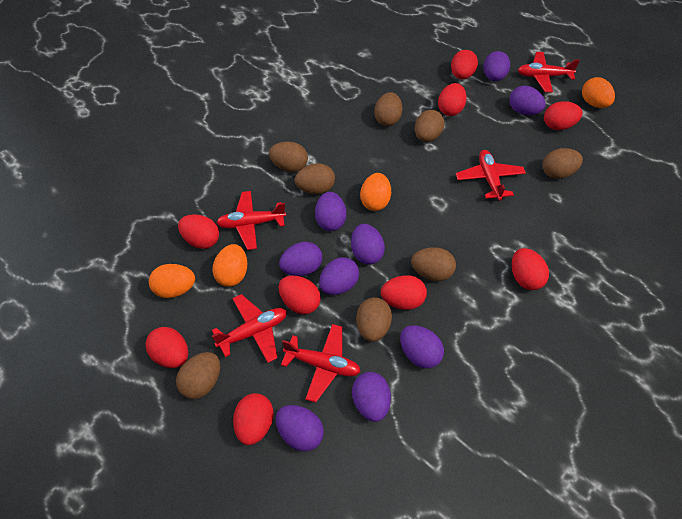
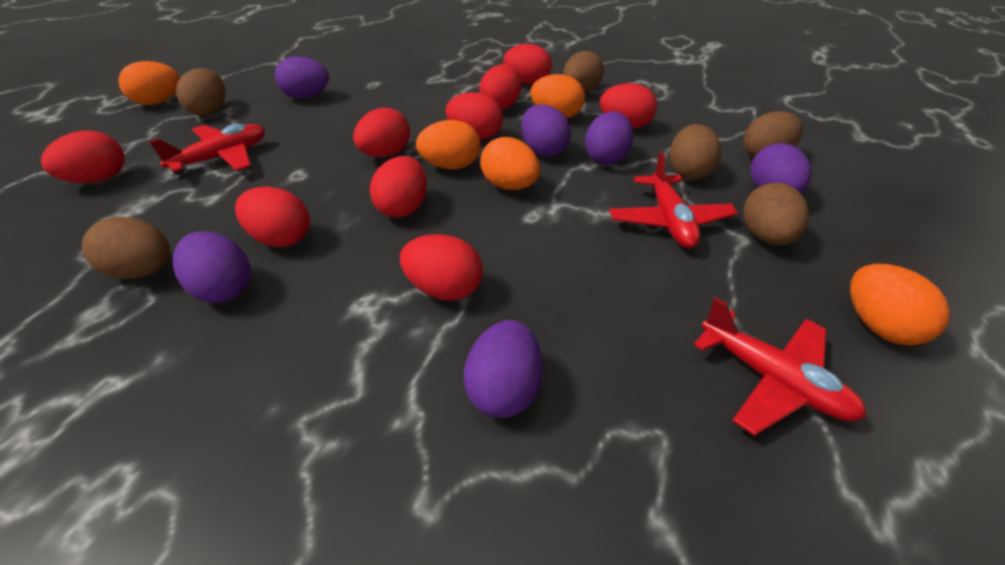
brown egg: [176,352,220,399] [269,141,308,172] [295,163,335,194] [356,297,392,342] [374,92,402,126] [411,247,456,281] [415,110,445,142] [543,148,583,179] = 8 -> [82,216,170,279] [176,68,226,116] [563,51,604,92] [670,124,721,180] [744,111,803,158] [744,183,809,245] = 6
orange egg: [149,264,195,298] [212,244,247,287] [360,173,391,211] [582,77,615,108] = 4 -> [118,61,180,105] [416,120,480,169] [480,137,540,190] [530,74,585,118] [850,264,950,345] = 5
purple egg: [276,405,324,451] [279,242,322,276] [315,192,347,231] [319,257,359,295] [351,224,385,265] [352,372,391,422] [400,325,444,368] [483,51,510,81] [509,86,545,115] = 9 -> [173,231,251,303] [275,56,329,99] [464,320,543,418] [521,105,571,157] [585,111,633,165] [750,143,812,193] = 6
red plane: [212,294,287,363] [216,191,286,250] [281,324,361,403] [456,150,526,201] [518,52,580,92] = 5 -> [149,124,265,175] [609,152,738,248] [693,297,867,436] = 3

